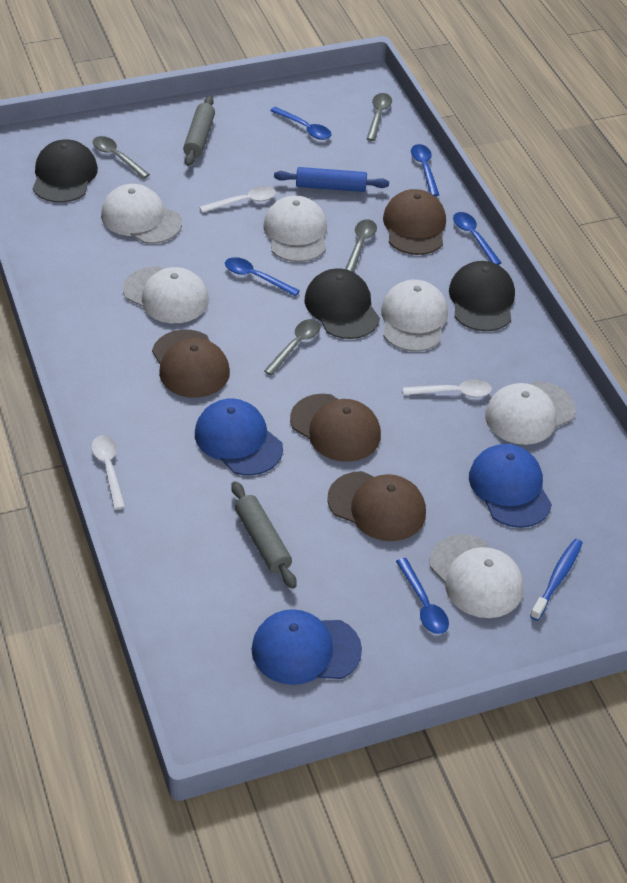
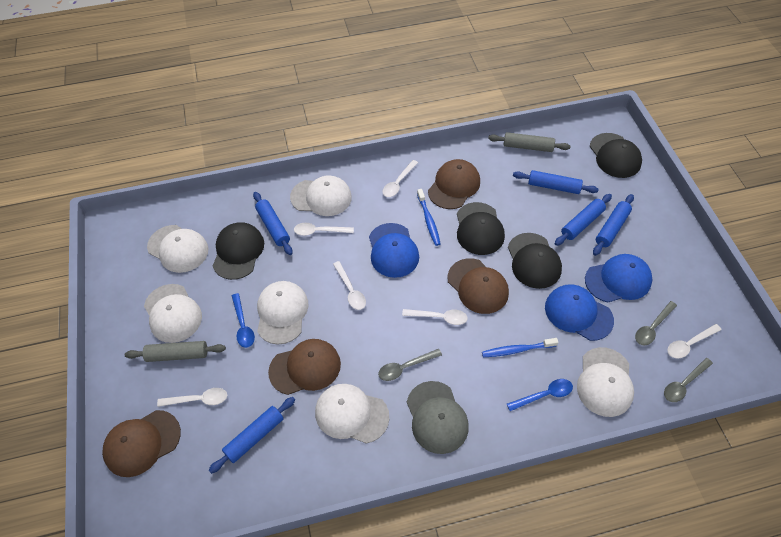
black cap: [32,139,98,203] [305,268,380,339] [449,261,515,331] = 3 -> [213,222,264,280] [457,202,505,255] [508,233,562,289] [590,133,642,178] = 4
blue rolling pin: [274,167,389,192] = 1 -> [208,397,295,474] [253,192,293,255] [513,170,599,194] [555,194,612,246] [593,194,634,256] = 5
blue spoon: [225,257,300,296] [270,107,331,140] [396,558,449,634] [411,144,439,196] [453,212,502,265] = 5 -> [232,293,255,348] [507,379,573,411] = 2
blue toothbrush: [530,539,582,621] = 1 -> [417,189,441,246] [482,338,559,357] = 2
grey cap: none = 0 -> [407,381,469,454] = 1
grey spoon: [92,136,150,179] [264,319,321,376] [345,219,377,272] [367,93,392,141] = 4 -> [378,349,442,381] [635,301,677,345] [664,358,713,402] = 3
white spoon: [91,435,125,510] [199,186,276,213] [403,379,492,397] = 3 -> [157,388,227,407] [294,223,354,236] [333,261,366,310] [383,160,418,197] [402,309,468,325] [667,324,722,359] = 6

